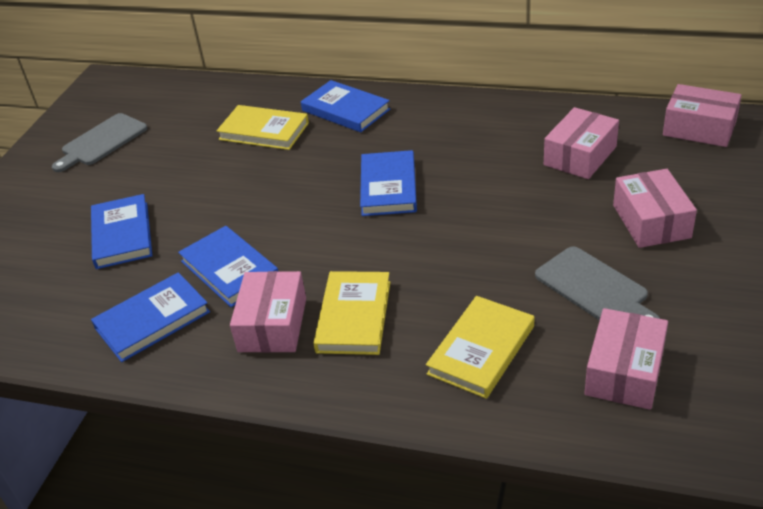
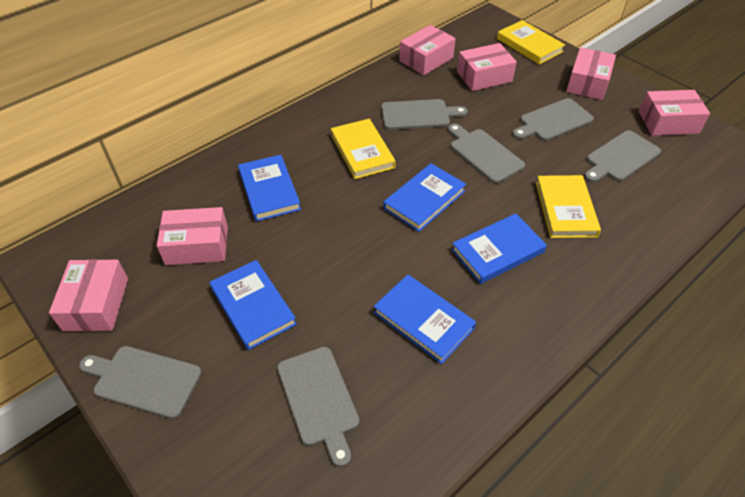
grey cutting board: [52,113,148,172] [535,246,660,321] = 2 -> [79,346,202,419] [277,347,359,467] [381,99,467,130] [448,124,525,183] [513,98,594,141] [584,130,661,182] = 6
pink box: [230,271,306,353] [544,107,619,179] [584,308,668,410] [613,169,697,248] [663,84,742,147] = 5 -> [49,259,128,331] [157,207,228,265] [399,25,456,75] [457,43,517,91] [566,47,616,100] [639,90,710,136] = 6

